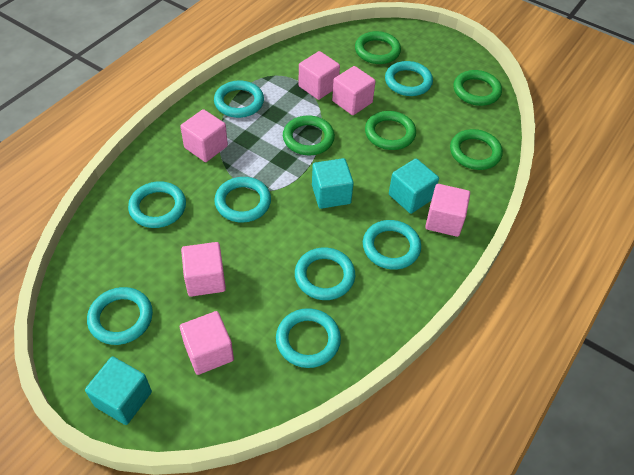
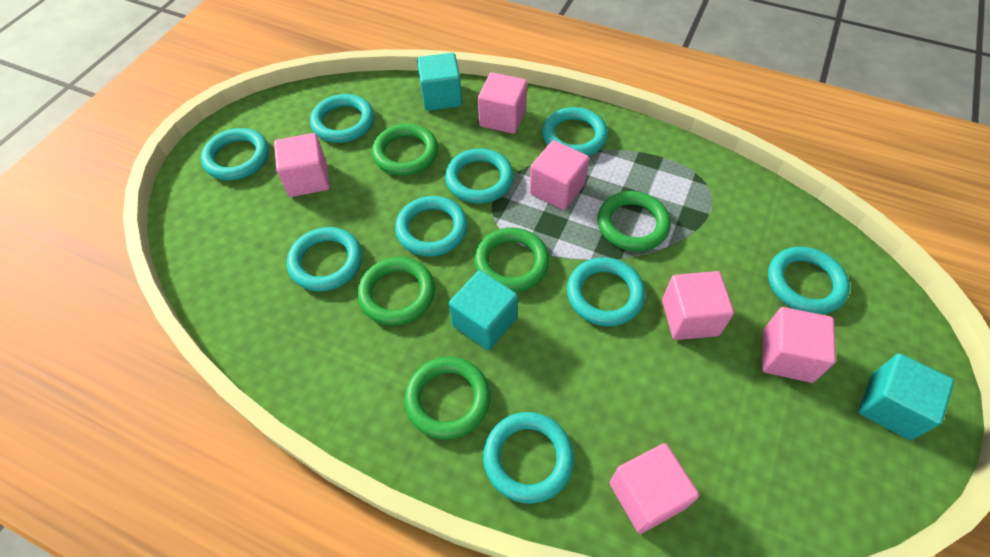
turquoise ring: [87,287,153,345] [128,181,186,228] [214,80,264,118] [214,177,271,223] [276,308,341,368] [295,248,355,300] [363,220,421,270] [385,61,433,96] = 8 -> [201,128,269,180] [287,227,362,291] [310,94,374,143] [395,196,468,257] [445,149,514,204] [483,412,574,503] [542,107,608,156] [567,257,645,326] [768,247,850,315] = 9

